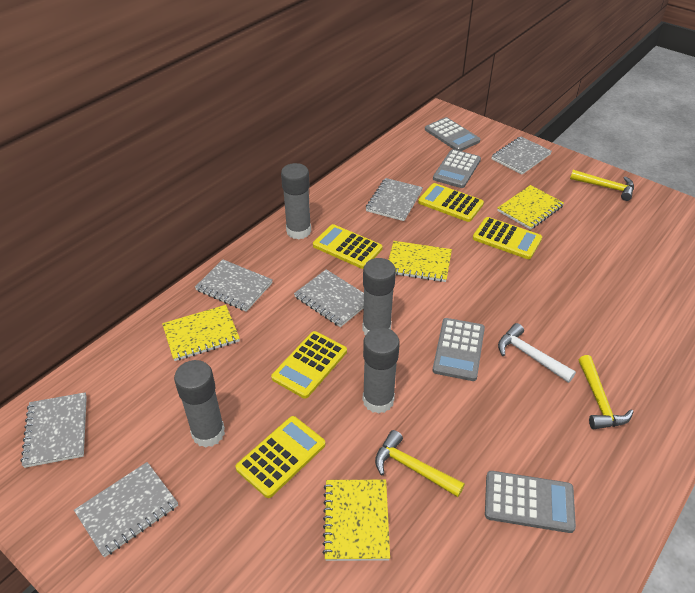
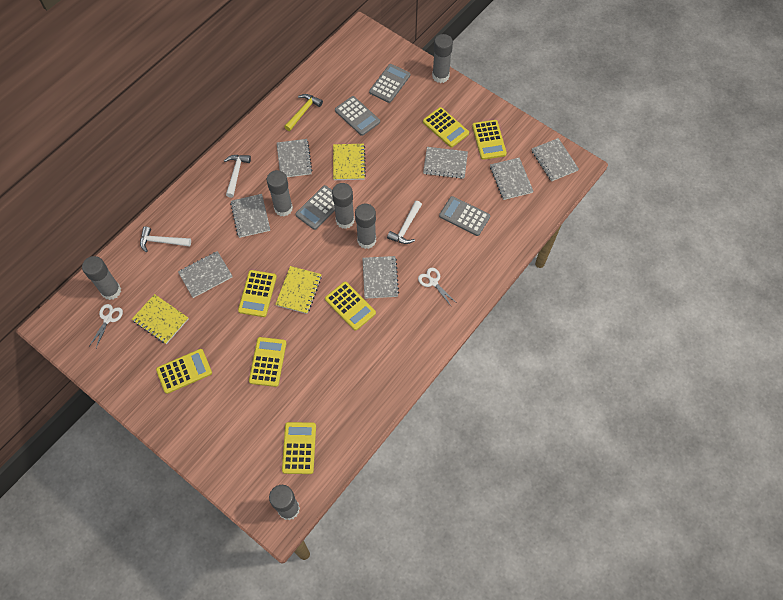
grey glue stick: [174,360,225,448] [281,163,311,240] [362,258,396,335] [363,328,400,414] = 4 -> [82,256,121,300] [267,170,293,216] [269,485,300,520] [332,183,355,229] [355,203,376,249] [432,34,453,83] = 6
grey notebook: [21,392,87,468] [74,462,178,557] [195,259,273,312] [294,269,364,327] [366,178,423,221] [491,137,552,174] = 6 -> [178,251,232,298] [230,194,270,238] [277,139,312,177] [362,256,399,299] [423,147,468,179] [490,158,534,200] [532,138,579,181] = 7
white hammer: [498,323,576,383] = 1 -> [140,226,191,252] [224,155,251,198] [387,201,422,244] = 3
white scissors: none = 0 -> [89,304,123,348] [418,268,457,306] = 2
yellow calculator: [235,416,325,498] [271,331,347,399] [313,224,382,269] [418,183,484,222] [473,217,542,259] = 5 -> [156,349,212,394] [238,270,277,317] [249,337,286,387] [282,422,316,474] [325,282,376,331] [423,107,469,147] [472,120,507,160] = 7
yellow hammer: [375,430,465,497] [570,170,634,201] [578,355,633,429] = 3 -> [284,94,323,131] = 1
yellow notebook: [162,305,240,361] [322,480,390,561] [389,241,452,282] [497,185,564,230] = 4 -> [132,294,188,344] [275,266,322,314] [333,144,366,180] = 3

